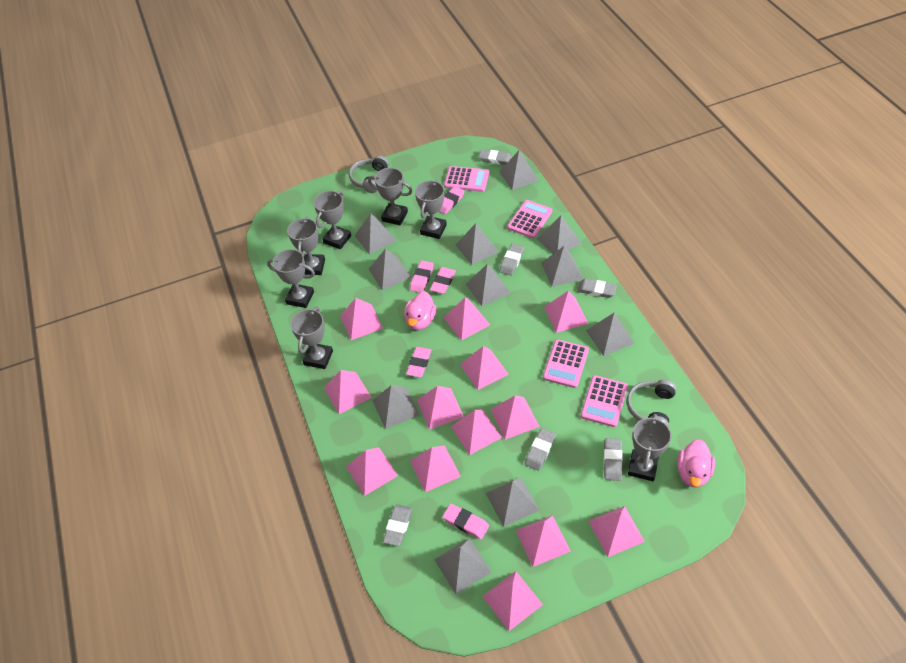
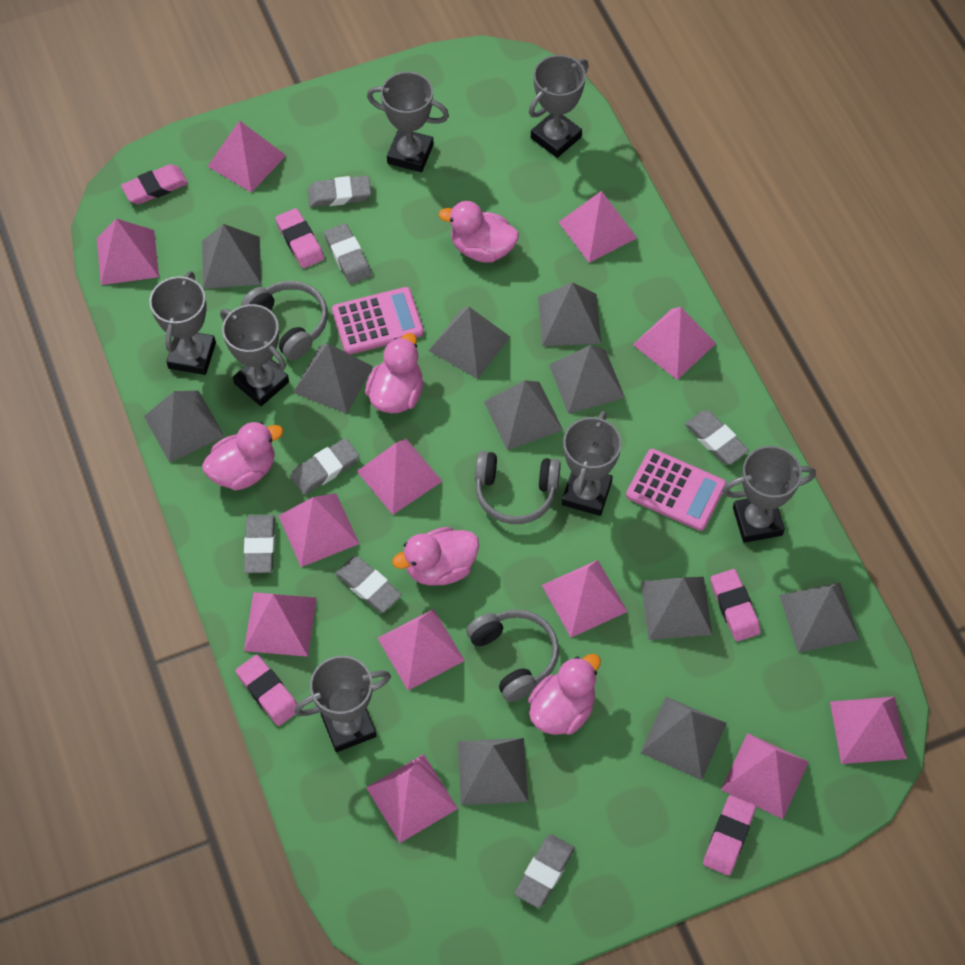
grey eraser: [383,504,412,546] [479,149,512,165] [499,243,524,276] [525,428,556,471] [577,279,617,298] [604,438,623,481] = 6 -> [244,515,275,573] [290,438,359,495] [308,176,371,207] [324,223,372,284] [335,556,402,612] [515,834,575,908] [685,410,749,465] = 7
grey headphones: [349,155,389,193] [627,380,677,426] = 2 -> [241,281,328,360] [466,609,559,702] [475,451,561,524] = 3
pink calculator: [444,166,489,192] [507,200,553,238] [543,339,589,388] [581,375,628,427] = 4 -> [332,287,424,354] [626,449,727,531] = 2
pink duck: [404,291,437,330] [677,440,715,487] = 2 -> [202,422,283,490] [365,333,424,413] [392,527,479,586] [439,201,519,263] [528,654,601,735] = 5
pink pyramid: [324,370,372,414] [340,298,383,340] [346,447,398,496] [410,445,461,492] [417,386,464,430] [444,297,490,341] [451,410,502,455] [460,346,509,390] [482,571,543,631] [490,395,540,440] [516,515,571,567] [544,291,588,333] [589,506,645,557] = 13 -> [97,219,159,285] [207,120,286,193] [244,592,317,657] [278,493,359,567] [357,439,443,515] [366,754,458,843] [377,609,465,690] [542,560,628,638] [559,191,637,263] [633,307,716,380] [721,733,809,819] [830,697,907,764] = 12

